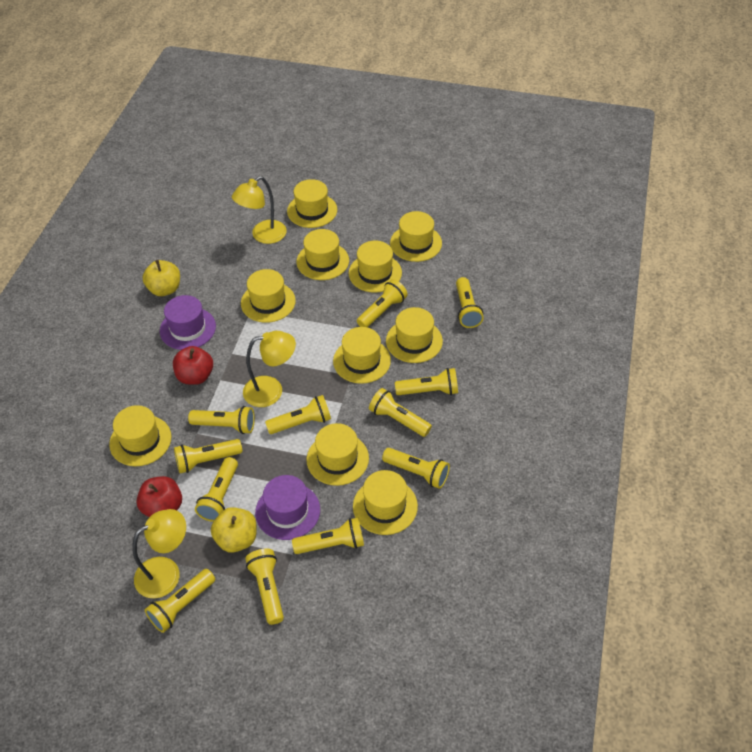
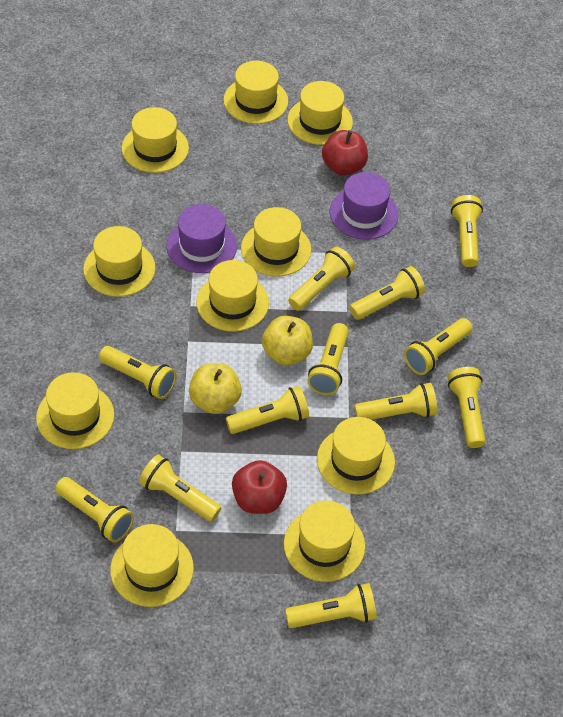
yellow lamp: [133,509,186,598] [232,176,287,244] [243,331,296,407] = 3 -> none = 0

